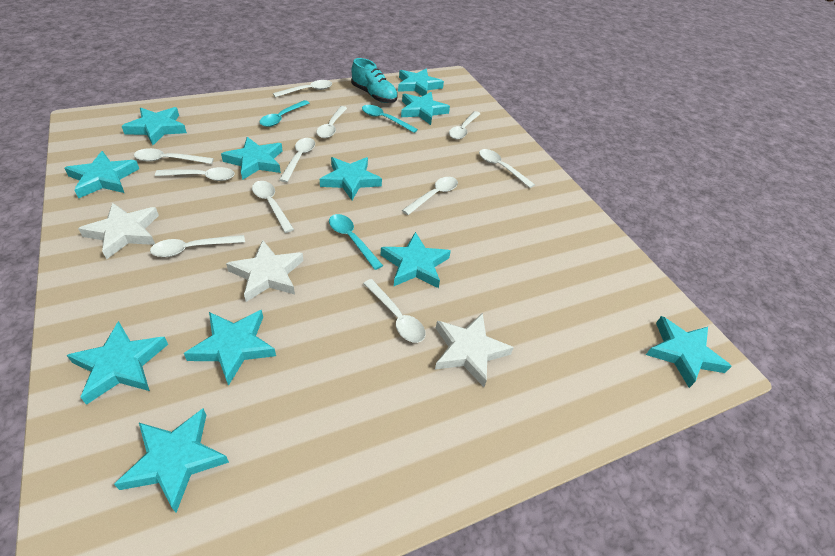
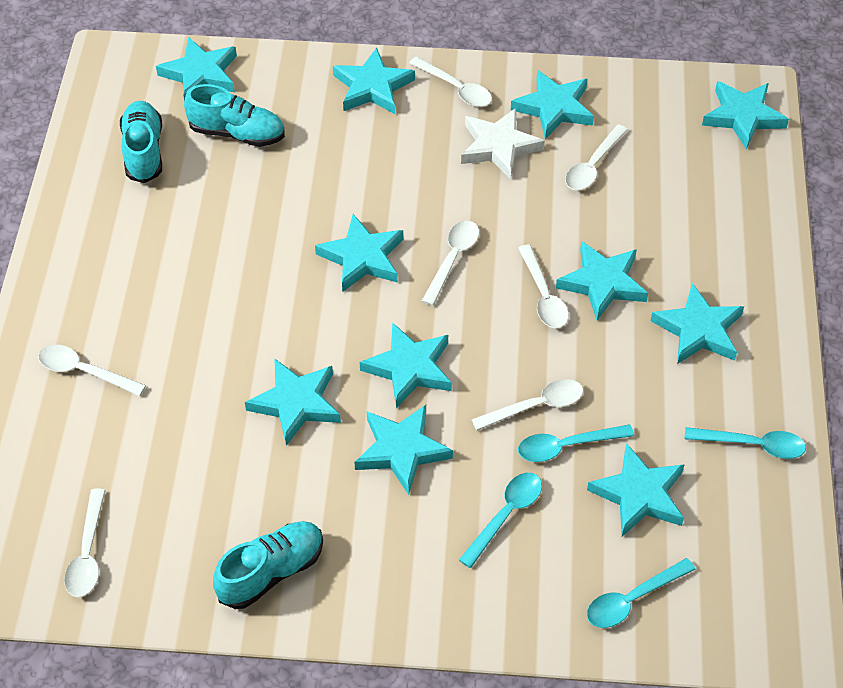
turquoise shoe: [351,58,398,103] = 1 -> [120,101,162,183] [184,84,285,147] [213,521,323,609] = 3
turquoise spoon: [260,100,309,127] [329,214,383,270] [362,105,418,133] = 3 -> [459,473,542,568] [518,424,634,462] [587,558,696,628] [684,427,806,459] = 4
white spoon: [134,148,214,164] [150,235,245,257] [155,167,235,181] [252,181,294,233] [273,80,332,97] [279,138,315,182] [317,106,347,138] [363,279,426,343] [402,177,458,215] [449,111,480,139] [479,149,535,188] = 11 -> [38,345,146,396] [64,489,106,597] [409,57,492,107] [422,221,479,306] [471,379,584,431] [518,244,569,328] [565,124,628,190] = 7
white star: [78,203,159,259] [226,240,303,302] [435,313,514,387] = 3 -> [461,108,545,180] = 1

